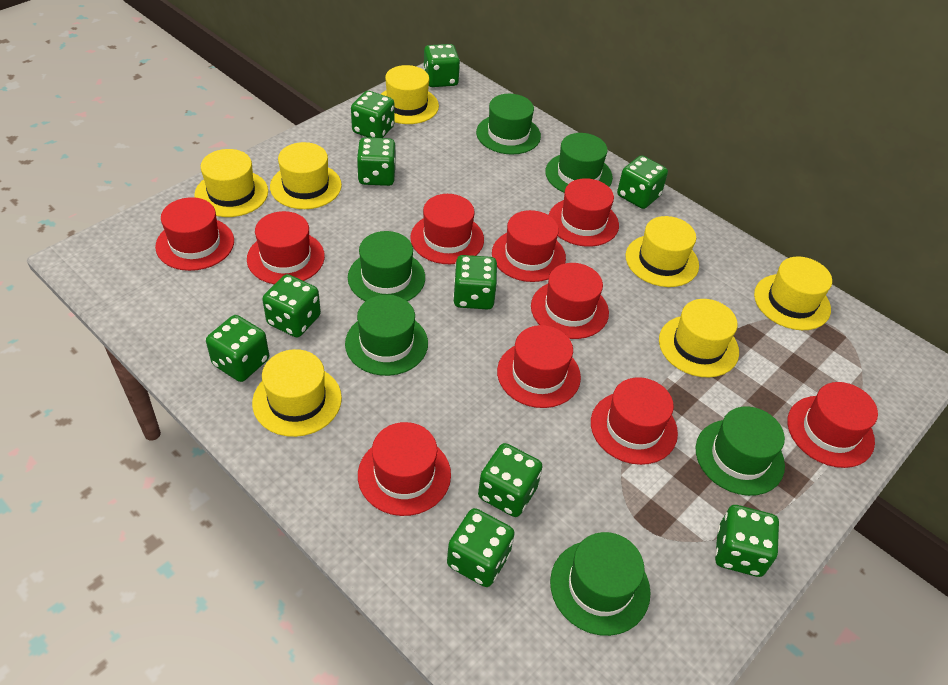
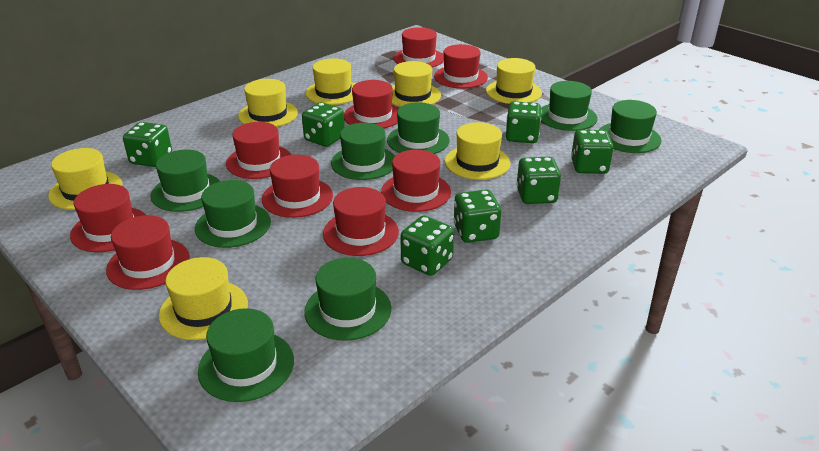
green dice: [206,315,269,382] [262,274,321,337] [351,91,395,138] [357,137,396,186] [423,44,460,87] [447,508,515,587] [453,255,497,310] [478,443,543,517] [617,155,668,209] [715,505,779,577] = 10 -> [123,122,172,167] [302,102,345,147] [401,215,454,276] [454,190,501,243] [506,101,541,143] [516,157,561,204] [571,130,614,174] = 7
green hat: [345,295,428,376] [348,231,425,301] [476,94,541,155] [545,133,613,193] [550,532,651,636] [696,406,785,496] = 6 -> [150,150,220,212] [195,180,271,248] [198,308,294,402] [304,258,392,341] [331,123,395,180] [387,102,450,154] [541,81,598,131] [599,100,661,153] = 8
red hat: [155,197,234,271] [247,211,325,284] [358,422,451,516] [410,194,484,264] [492,210,566,282] [497,325,581,408] [531,263,609,339] [549,178,619,247] [591,377,678,465] [787,382,878,468] = 10 -> [70,184,146,252] [106,215,190,290] [226,122,291,179] [262,155,333,218] [323,187,399,256] [344,80,399,129] [381,150,451,212] [394,27,444,67] [434,44,488,89] = 9

